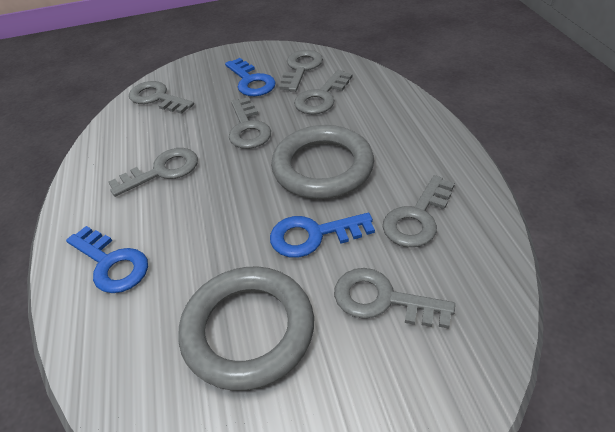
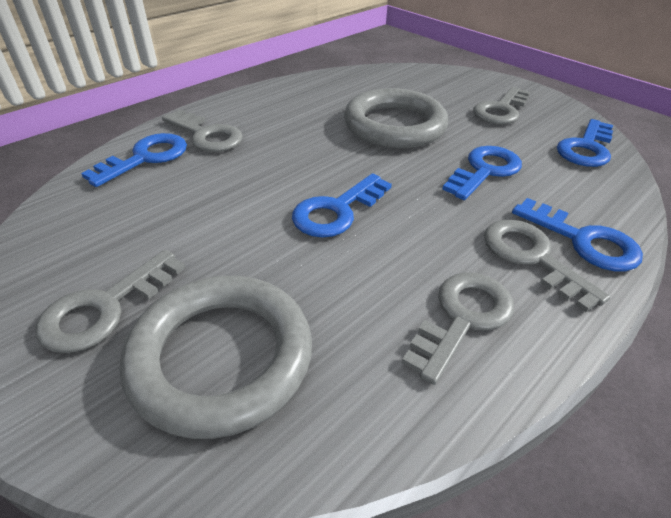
blue key: [66,226,148,293] [225,58,276,96] [270,213,375,258] = 3 -> [81,133,187,187] [292,173,392,238] [442,146,522,200] [512,198,643,272] [557,119,613,167] = 5
grey key: [108,148,198,197] [129,81,194,114] [229,97,271,149] [279,50,323,92] [294,70,352,114] [334,268,455,329] [383,175,455,247] = 7 -> [36,250,185,353] [162,110,243,152] [402,272,514,385] [473,87,530,125] [484,219,611,312] = 5

